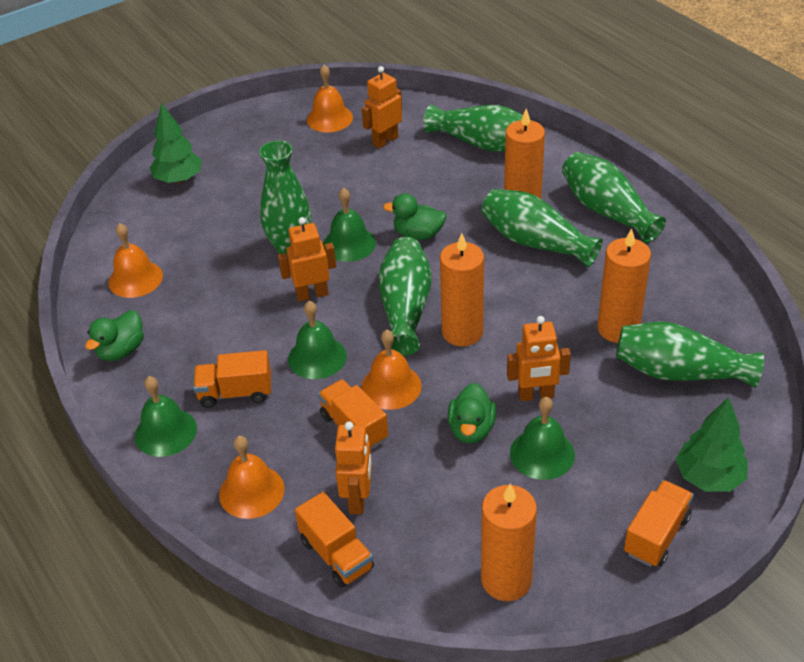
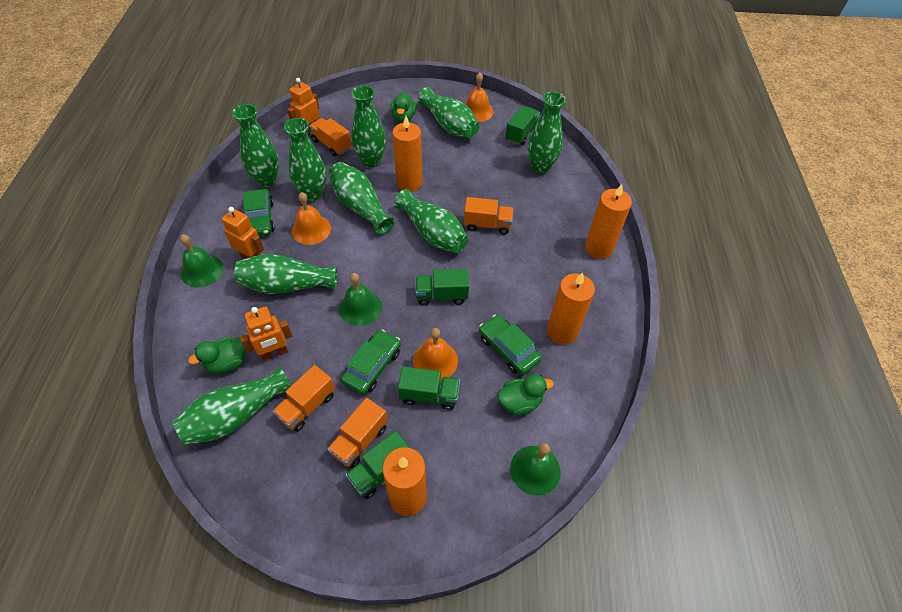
green bell: [135,376,197,457] [288,301,347,379] [323,188,376,262] [510,397,575,480] = 4 -> [180,234,223,288] [339,273,382,326] [510,443,561,495] = 3
green car: none = 0 -> [243,189,275,236] [341,329,401,395] [479,315,542,375] = 3
green tree: [149,103,202,184] [676,397,747,492] = 2 -> none = 0
green truck: none = 0 -> [346,431,410,499] [398,366,460,410] [415,269,469,306] [505,106,540,145] = 4
green vase: [259,141,311,257] [378,237,432,356] [423,105,533,152] [481,189,603,268] [562,152,666,243] [616,322,764,388] = 6 -> [172,367,291,446] [232,104,279,187] [234,254,337,294] [284,118,327,201] [329,162,395,235] [351,86,386,168] [394,189,468,253] [418,87,479,138] [528,92,566,173] = 9
orange bell: [108,223,163,298] [219,436,285,519] [307,65,353,132] [361,330,422,410] = 4 -> [292,192,331,245] [413,328,458,380] [466,73,493,122] = 3
orange robot: [278,217,336,302] [335,421,372,514] [362,66,402,149] [507,316,571,401] = 4 -> [222,207,264,259] [240,306,292,361] [287,78,320,136] = 3

